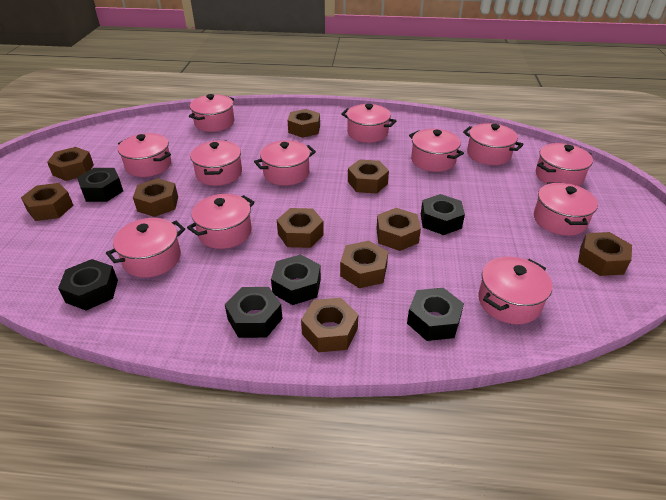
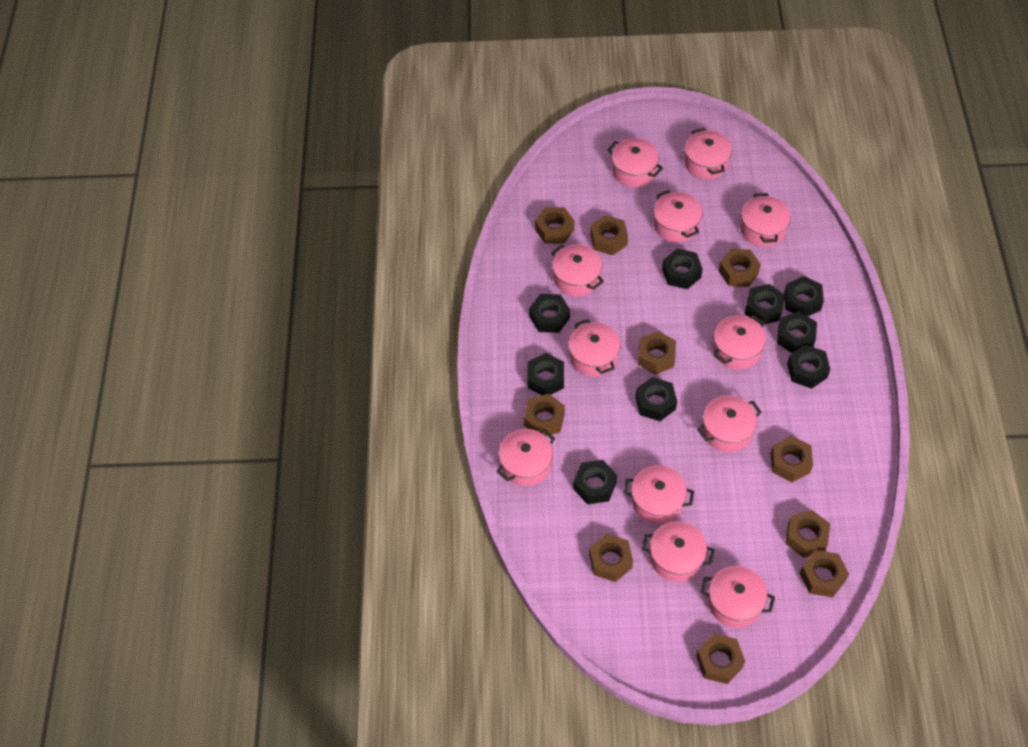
black nut: [58,259,118,310] [77,168,123,202] [225,287,283,338] [271,255,321,305] [407,288,464,341] [421,194,465,235] = 6 -> [527,353,564,395] [529,294,570,333] [573,460,617,504] [635,377,677,421] [662,249,703,289] [744,284,785,325] [777,311,817,353] [784,276,824,316] [787,344,830,389] = 9

